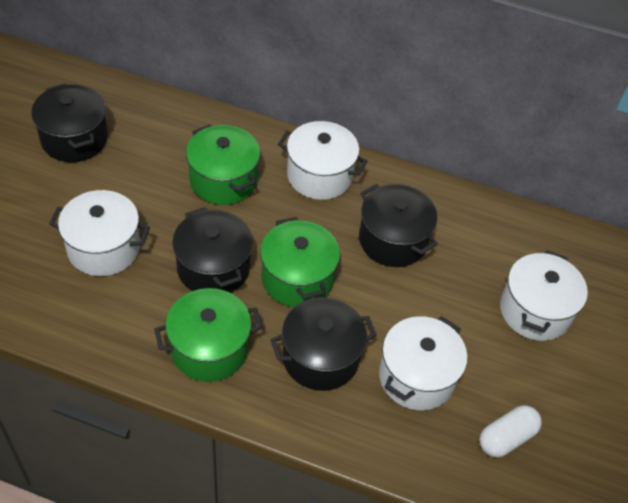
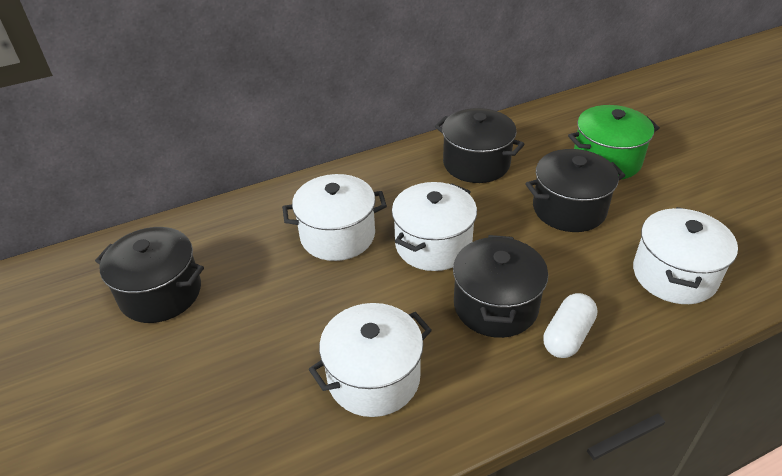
green pot: [154,288,263,382] [186,124,260,205] [260,217,340,307] = 3 -> [568,105,660,179] = 1

